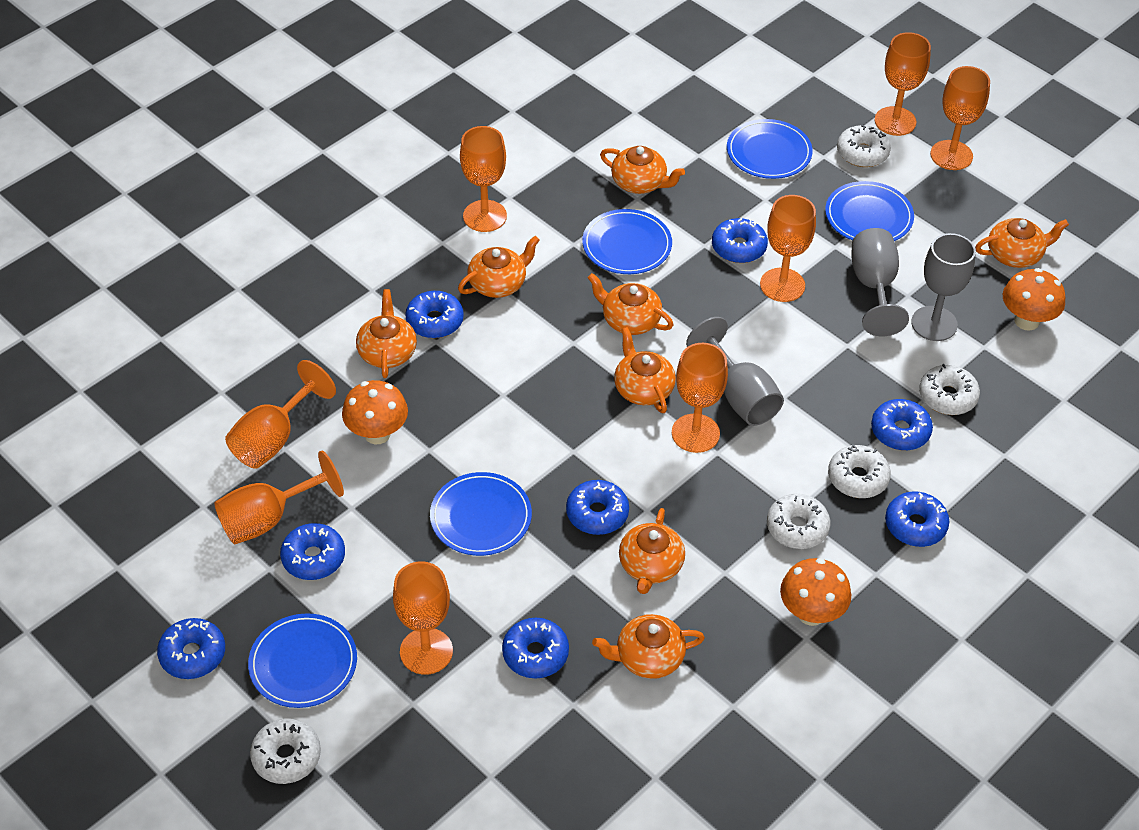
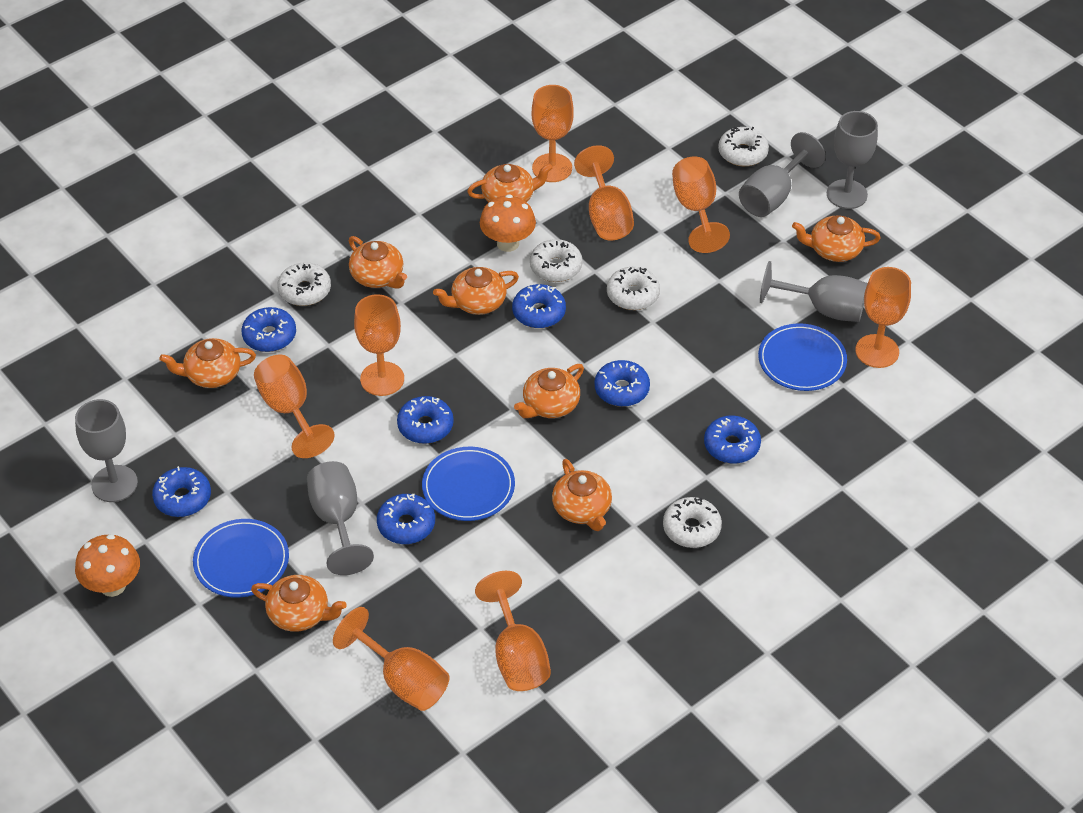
blue donut: [157,618,225,679] [280,523,345,580] [405,291,464,338] [502,617,569,678] [566,480,629,535] [712,218,768,263] [871,399,933,451] [885,492,950,547] = 8 -> [152,466,211,517] [242,307,296,352] [377,494,435,544] [397,396,454,444] [512,284,566,328] [594,360,650,407] [704,416,761,464] = 7
blue plate: [248,613,357,708] [430,472,532,556] [582,209,672,274] [727,119,813,179] [825,181,914,241] = 5 -> [193,519,289,597] [422,447,515,521] [758,323,847,391] = 3
grey goblet: [686,317,784,426] [852,228,909,336] [911,233,976,341] = 3 -> [75,399,138,502] [307,461,374,575] [739,132,826,217] [760,261,868,322] [827,111,878,209] = 5
orange mushroom: [342,380,408,444] [780,558,851,626] [1003,268,1065,331] = 3 -> [75,534,140,597] [480,194,536,252] = 2

